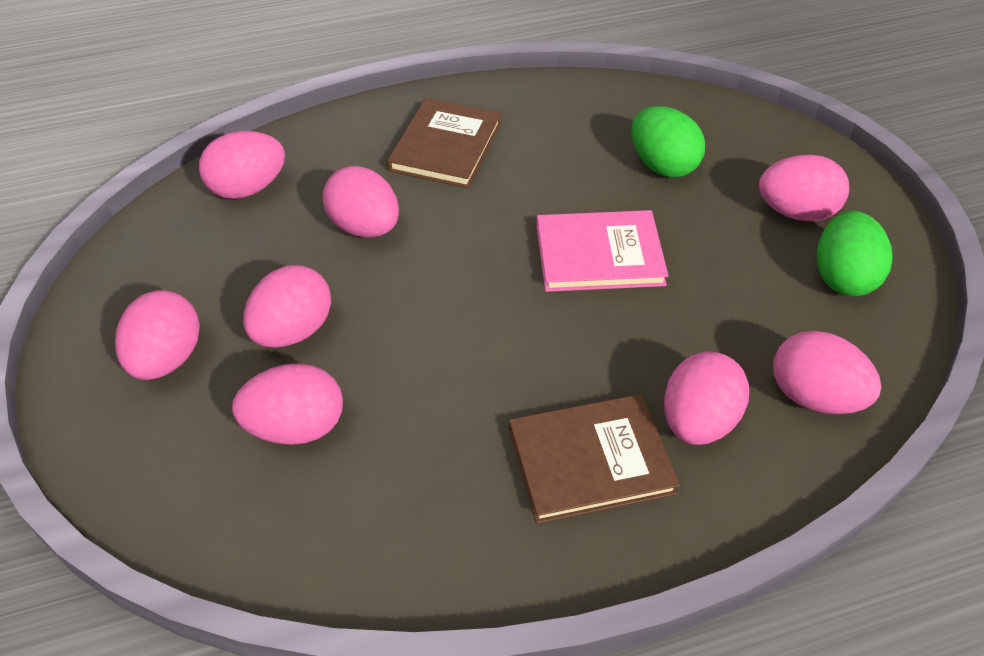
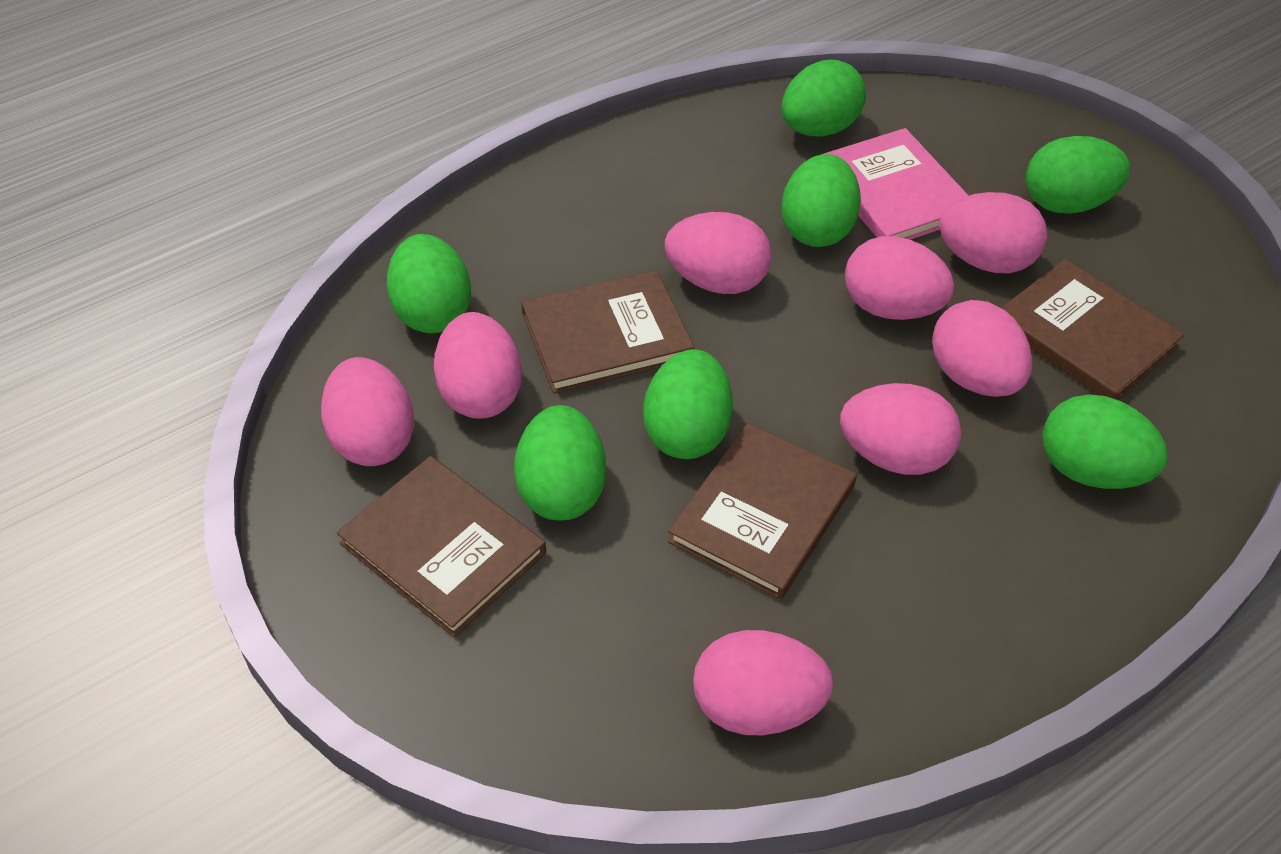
brown book: [387,98,501,188] [509,394,680,524] = 2 -> [337,456,546,637] [521,270,694,394] [668,423,857,600] [1001,259,1184,400] = 4
green egg: [631,106,705,178] [817,211,893,296] = 2 -> [387,234,471,334] [514,405,606,521] [643,349,733,459] [781,154,861,247] [782,60,866,137] [1026,136,1131,214] [1042,394,1168,489] = 7

